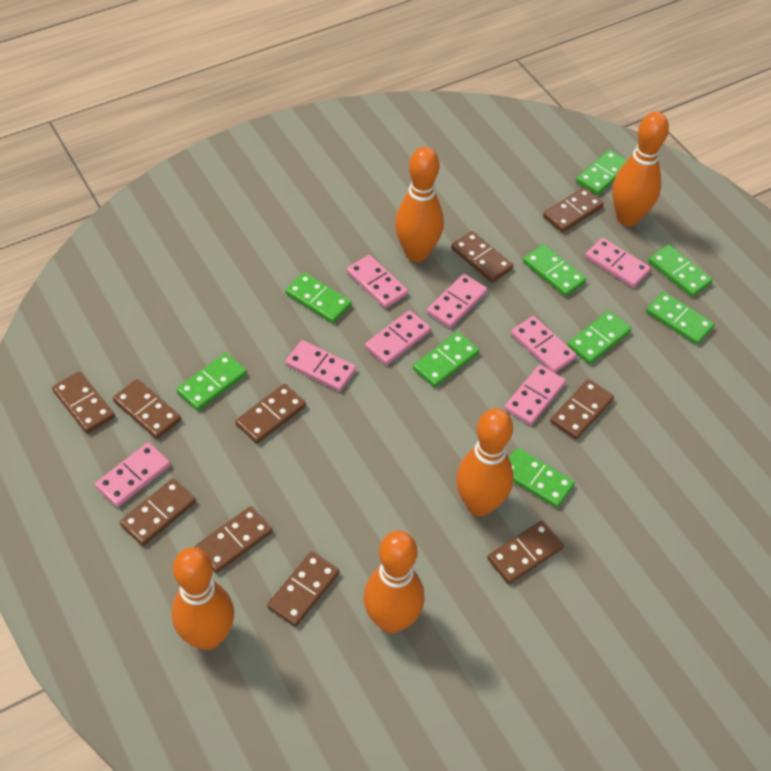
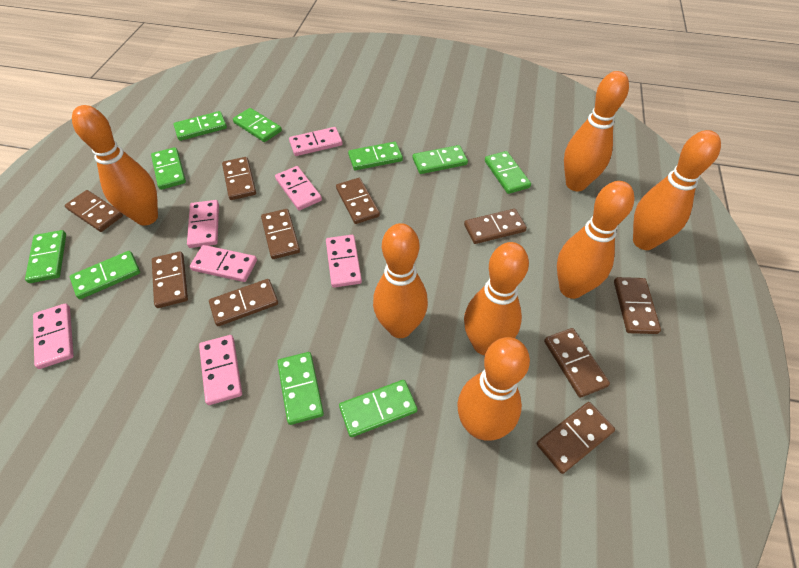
green domino: [177,353,247,411] [285,272,352,323] [413,332,479,387] [509,448,575,508] [523,244,586,297] [567,311,631,364] [576,150,627,195] [646,292,715,345] [648,245,713,297] = 9 -> [25,230,66,283] [70,251,140,299] [151,147,186,190] [174,111,227,141] [233,108,282,142] [277,352,324,425] [339,380,417,437] [348,142,403,170] [413,145,468,174] [485,151,531,194] = 10
orange bowling pin: [172,548,234,650] [363,531,425,633] [395,147,444,262] [456,408,514,516] [612,112,669,226] = 5 -> [72,105,158,226] [373,223,428,338] [457,337,530,440] [464,242,529,355] [557,181,634,299] [564,71,629,191] [633,130,721,250] = 7
pink domino: [95,442,170,507] [285,340,356,392] [347,255,408,308] [365,310,431,365] [427,274,487,328] [504,365,566,425] [511,316,576,373] [585,238,651,288] = 8 -> [33,303,74,369] [187,200,219,248] [190,245,257,282] [199,335,242,405] [275,166,322,210] [289,127,343,156] [326,235,362,288] = 7

